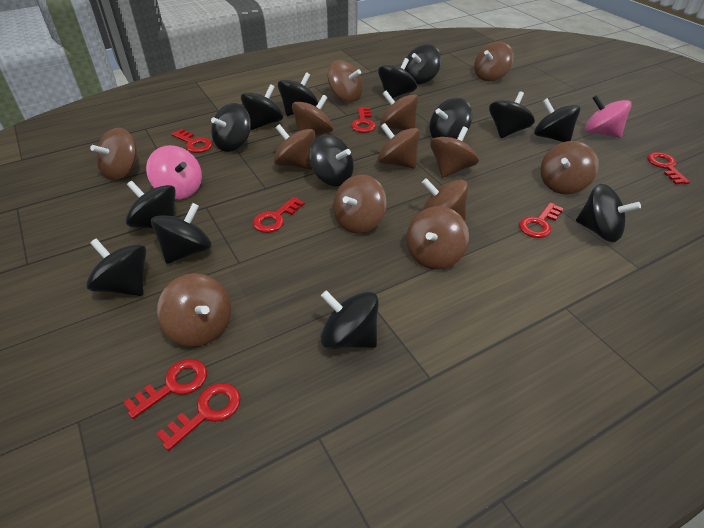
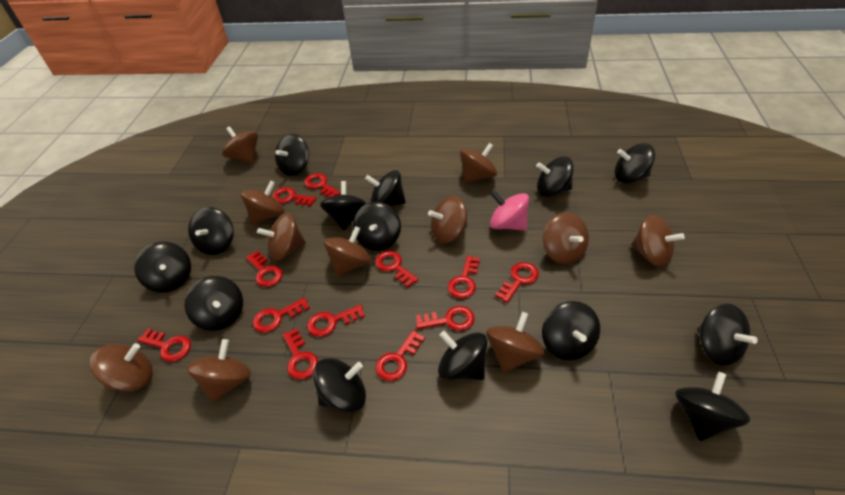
brown spinning top: [90,128,139,180] [157,273,231,347] [274,124,315,170] [292,95,333,136] [328,60,363,102] [333,175,387,234] [377,123,420,169] [380,90,418,130] [407,206,469,270] [422,178,468,221] [430,126,479,178] [474,42,514,81] [541,141,599,194] = 13 -> [90,343,153,391] [187,339,251,403] [222,126,258,163] [241,180,285,225] [257,213,306,261] [324,226,371,276] [428,196,468,243] [460,143,497,183] [486,312,545,373] [543,213,589,265] [631,215,685,267] = 11
pink spinning top: [146,145,202,199] [585,95,632,138] = 2 -> [490,191,529,231] = 1
red key: [123,359,207,419] [156,383,241,451] [171,129,213,153] [253,197,305,233] [351,107,376,133] [519,202,564,238] [647,152,690,184] = 7 -> [138,329,191,362] [246,251,283,287] [253,297,310,333] [272,187,316,206] [283,328,318,379] [305,173,340,197] [307,304,365,337] [375,251,419,287] [375,330,425,381] [416,306,475,331] [448,256,480,298] [495,262,539,303] = 12

